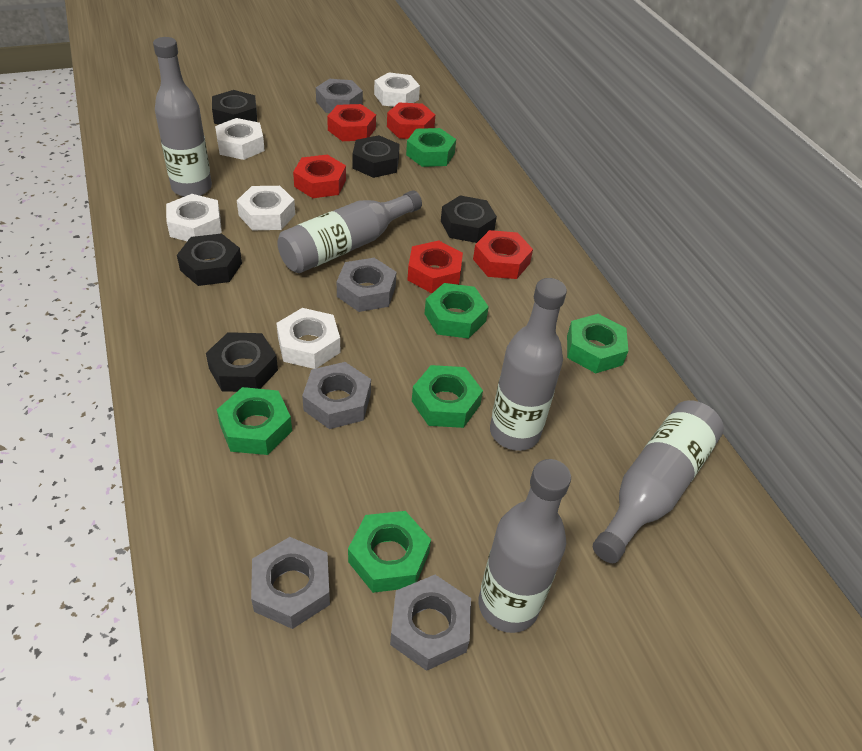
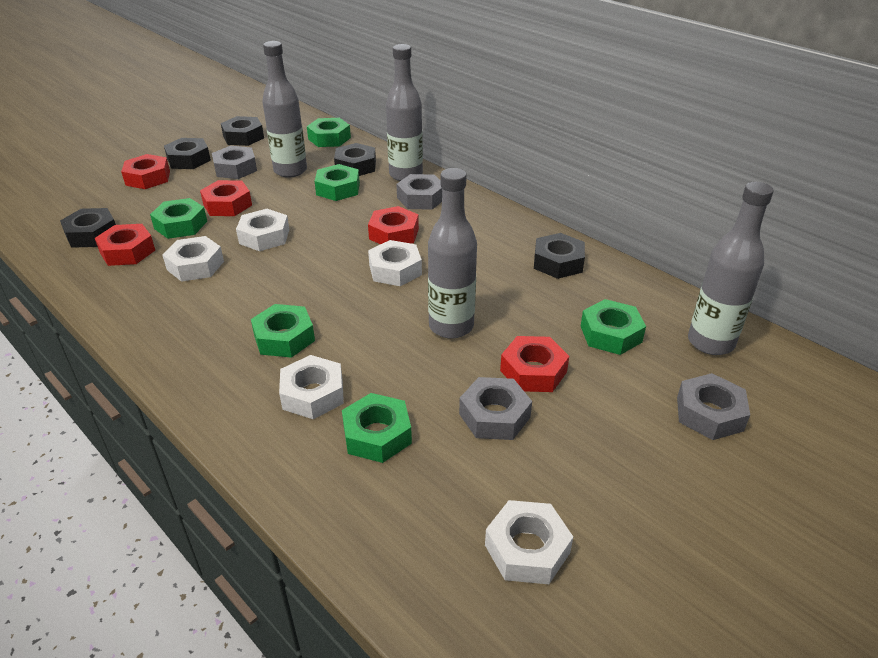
grey bottle: [153,37,212,197] [277,190,422,273] [478,459,571,633] [490,278,567,451] [593,400,724,563] = 5 -> [262,41,307,178] [386,44,423,181] [428,168,477,338] [688,182,774,355] = 4
grey nut: [251,537,330,629] [302,362,371,429] [316,79,363,113] [337,258,396,312] [390,575,471,671] = 5 -> [212,146,257,179] [396,174,442,210] [459,377,532,440] [677,373,750,440] = 4

